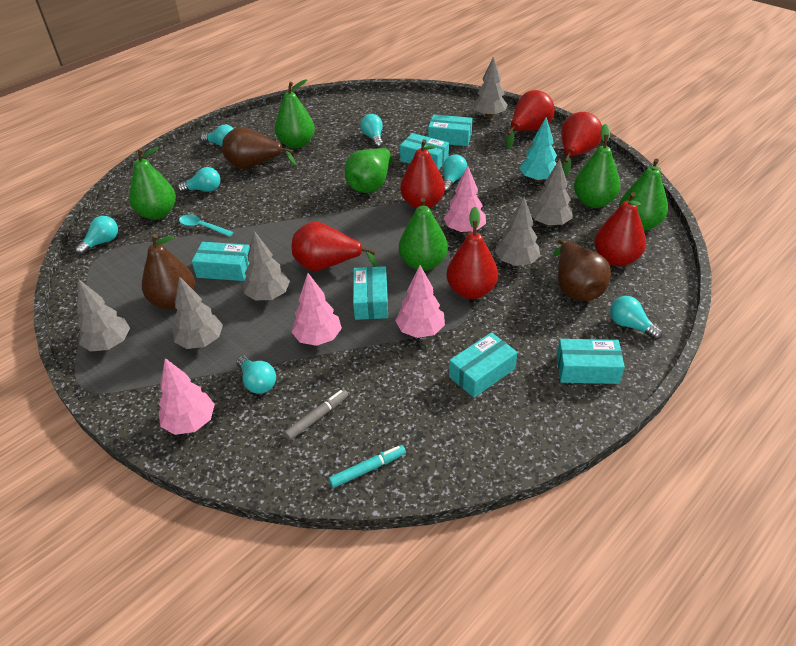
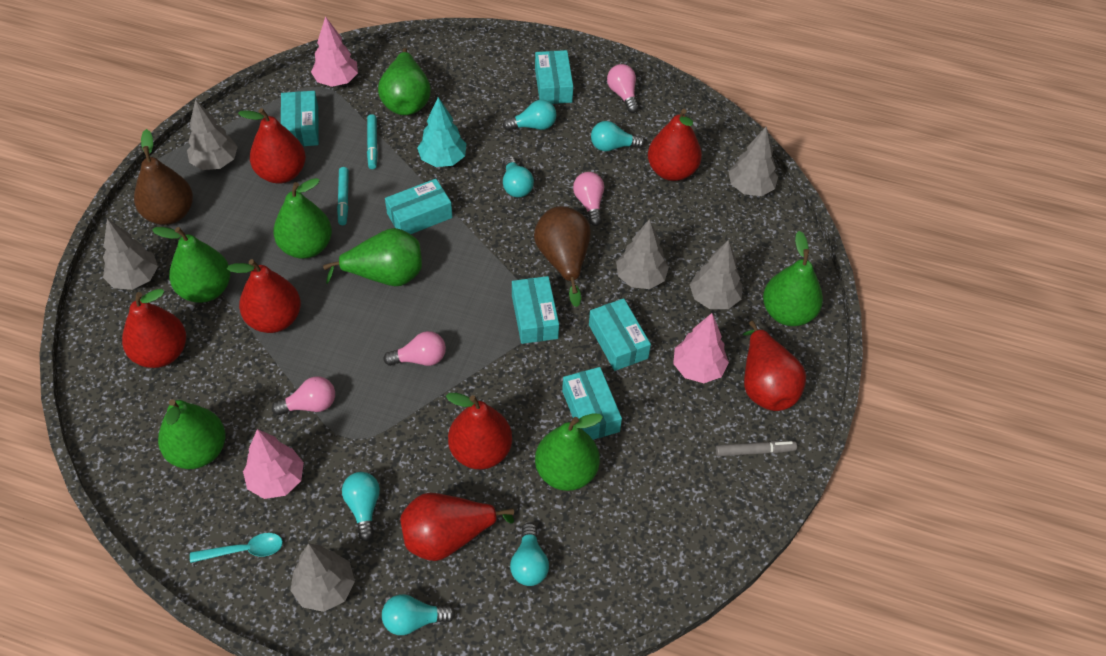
brown pear: [142,234,195,309] [222,127,296,169] [554,239,611,301] = 3 -> [134,129,193,225] [534,206,591,307] = 2
green pear: [129,147,176,220] [275,79,315,149] [345,148,394,193] [399,198,448,271] [574,124,621,208] [619,158,668,231] = 6 -> [152,227,231,303] [158,399,225,469] [273,178,332,259] [323,228,422,286] [378,48,431,115] [535,414,603,491] [763,231,823,326] = 7
pink light bulb: none = 0 -> [272,376,335,415] [383,331,446,366] [573,172,604,226] [607,64,639,113] = 4
pink tree: [159,358,215,435] [292,273,342,346] [395,265,445,338] [444,166,486,233] = 4 -> [243,429,304,499] [311,16,358,87] [673,313,729,383] = 3
red pear: [292,222,377,271] [400,139,445,209] [447,207,498,299] [506,90,554,149] [561,112,602,176] [594,192,646,266] = 6 -> [122,289,186,368] [227,259,301,333] [238,108,306,184] [400,493,514,561] [446,393,512,469] [648,109,702,181] [743,321,806,411] = 7
turquoise light bulb: [75,216,118,255] [177,167,220,193] [201,125,234,147] [236,355,276,394] [360,114,383,148] [443,154,467,192] [610,296,662,340] = 7 -> [342,472,380,541] [382,594,455,635] [503,100,557,131] [503,156,534,197] [510,523,549,586] [591,121,645,151] = 6
turquoise marker: [329,445,406,488] = 1 -> [337,167,349,225] [367,114,378,169] = 2

